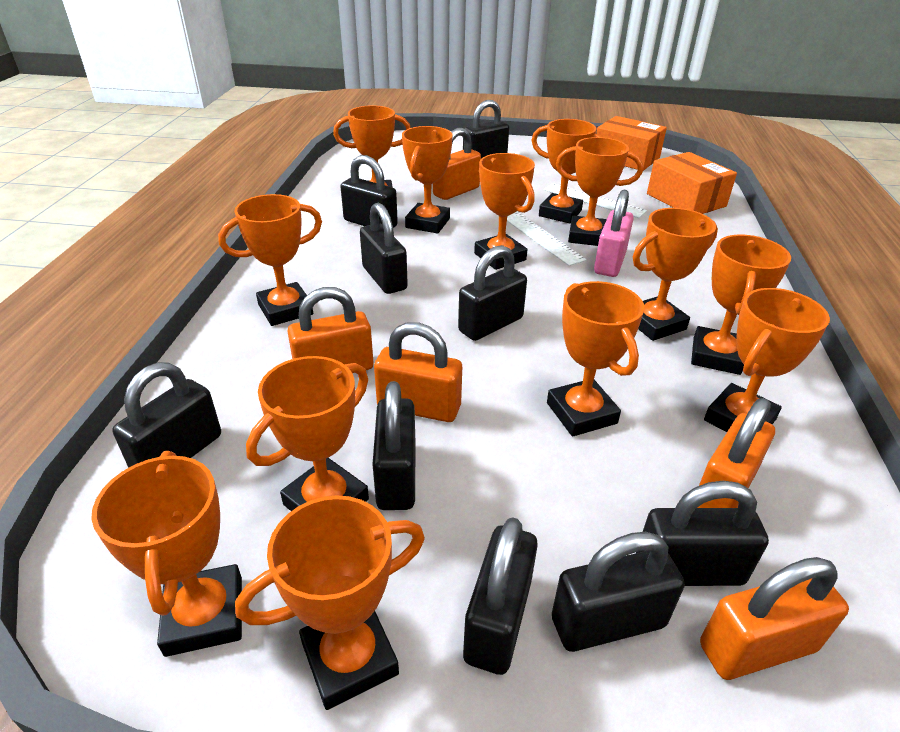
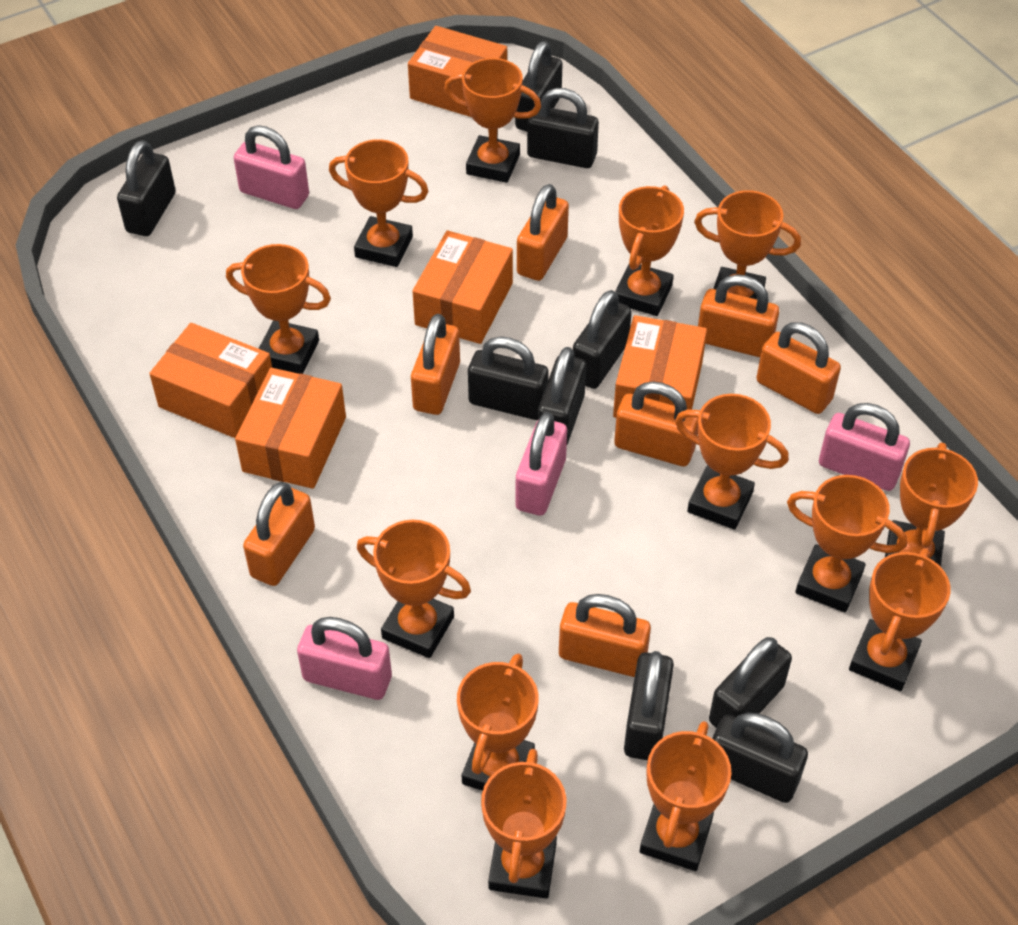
orange box: [596,116,667,171] [647,152,737,214] = 2 -> [149,323,272,438] [235,368,346,489] [408,26,507,117] [412,230,513,344] [613,315,707,418] = 5
orange padlock: [287,287,373,373] [374,322,462,422] [433,128,481,200] [697,398,775,508] [700,557,849,680] = 5 -> [243,482,315,586] [411,314,460,415] [517,184,569,281] [559,594,651,677] [614,381,698,467] [698,274,779,357] [756,322,841,414] = 7
pink padlock: [594,190,634,277] = 1 -> [234,125,309,209] [297,617,392,700] [515,412,567,516] [819,403,910,491] = 4
white ruler: [507,212,586,266] [544,183,647,218] = 2 -> none = 0

